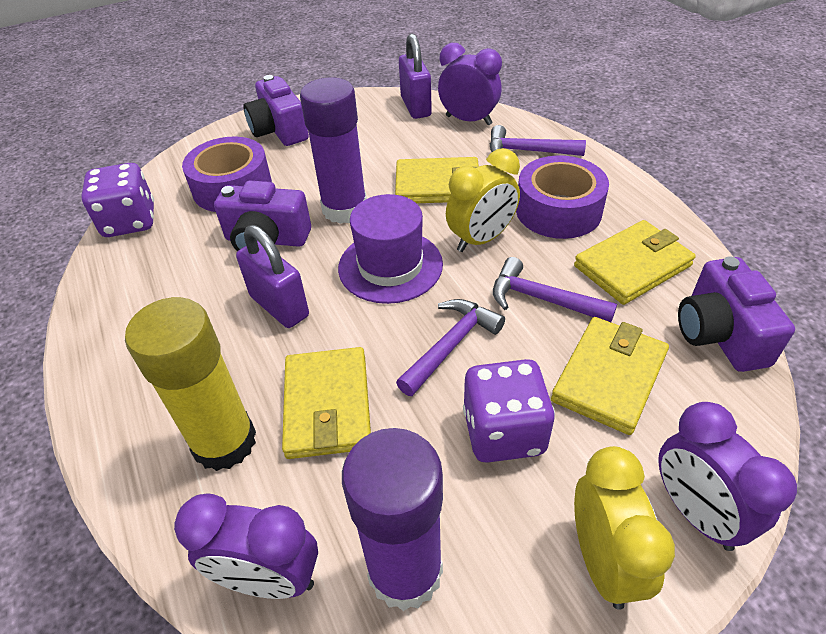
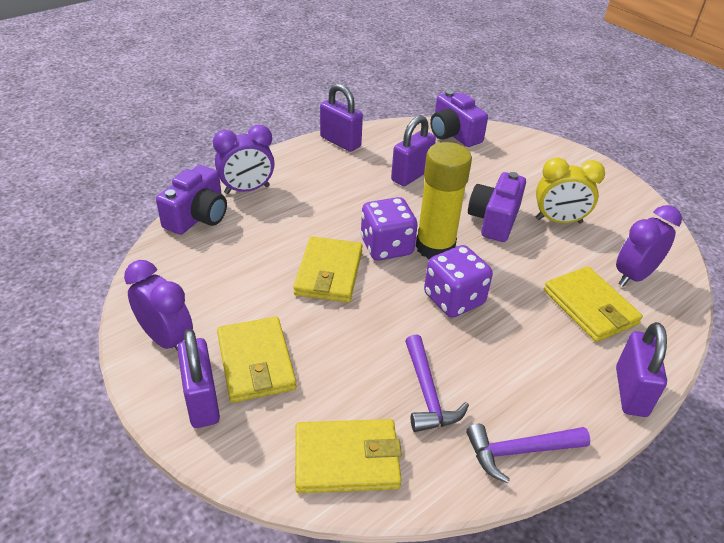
purple glue stick: [300,77,367,224] [342,428,443,611] = 2 -> none = 0
purple hammer: [396,299,505,396] [490,125,586,156] [493,257,617,322] = 3 -> [405,335,469,432] [466,424,590,483] = 2
purple hat: [338,194,443,304] = 1 -> none = 0
purple padlock: [236,225,309,328] [399,33,432,119] = 2 -> [177,329,220,428] [320,84,363,152] [391,116,436,186] [616,322,667,417] = 4
purple tape: [182,137,272,212] [516,155,609,239] = 2 -> none = 0
yellow clock: [446,148,520,252] [574,446,675,610] = 2 -> [536,157,605,224] = 1

